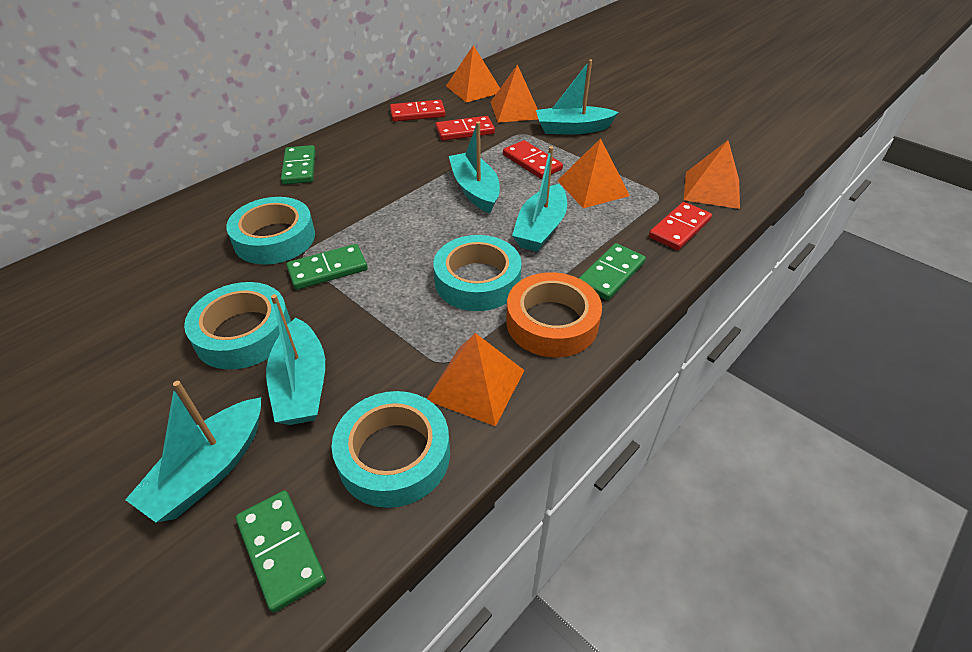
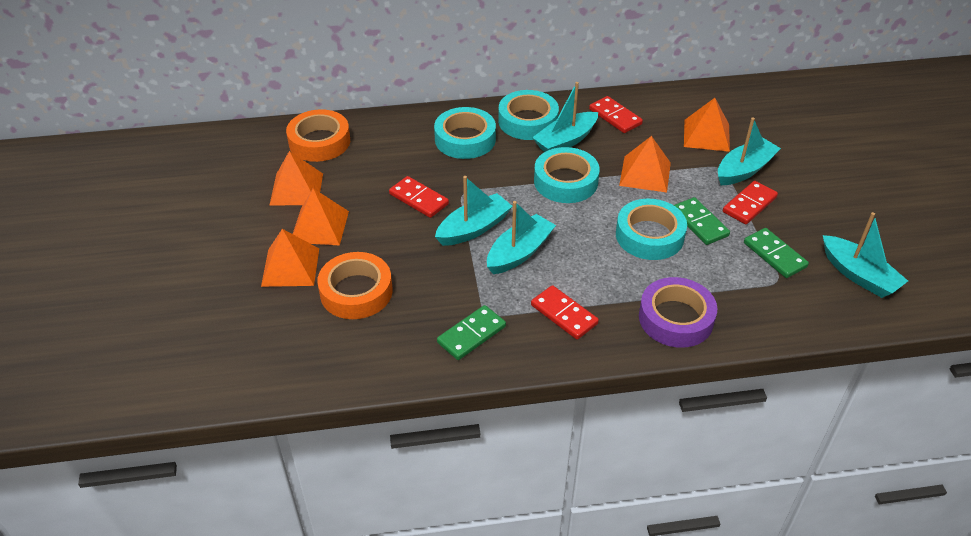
green domino: [236,491,326,613] [281,145,316,185] [286,244,368,290] [579,243,646,301] = 4 -> [437,305,506,360] [674,197,730,245] [744,228,809,278] = 3
orange tape: [506,272,602,357] = 1 -> [286,109,350,162] [317,252,393,319] = 2
purple tape: none = 0 -> [639,277,717,348] = 1

